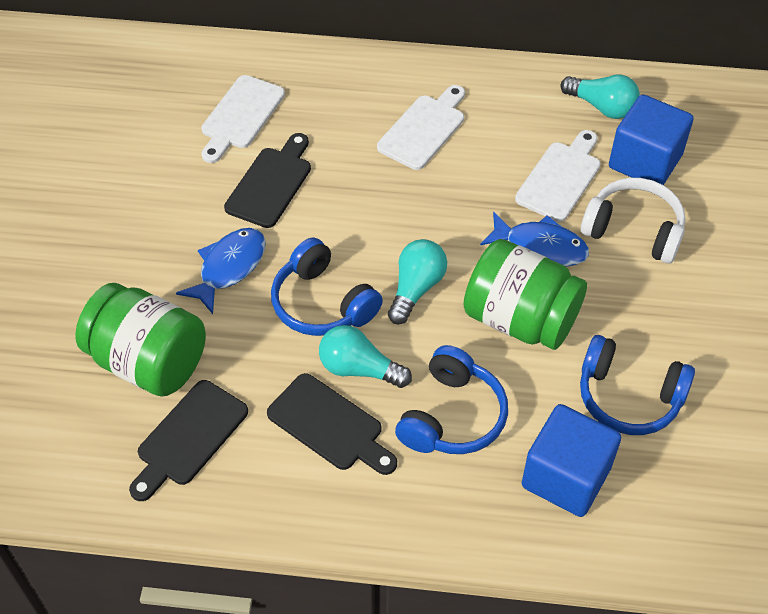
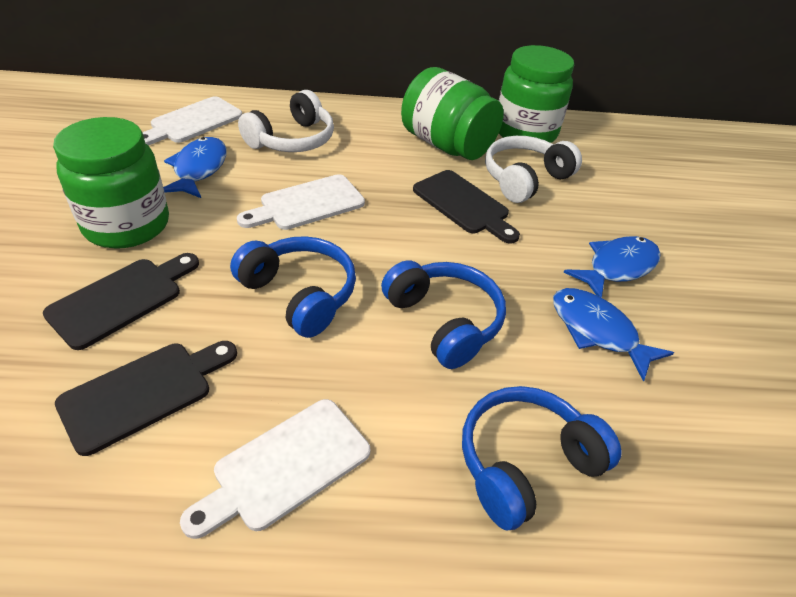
blue cube: [522,404,621,517] [609,95,694,185] = 2 -> none = 0
blue fish: [176,228,266,314] [480,211,589,267] = 2 -> [163,137,227,198] [553,288,674,382] [563,236,661,298] = 3
green jar: [75,283,206,397] [463,239,587,350] = 2 -> [53,117,169,249] [401,67,504,160] [499,45,574,143] = 3
turquoise light bulb: [319,325,412,388] [388,239,447,324] [561,74,640,119] = 3 -> none = 0
white headphones: [581,178,685,264] = 1 -> [238,90,334,152] [485,136,582,203] = 2

